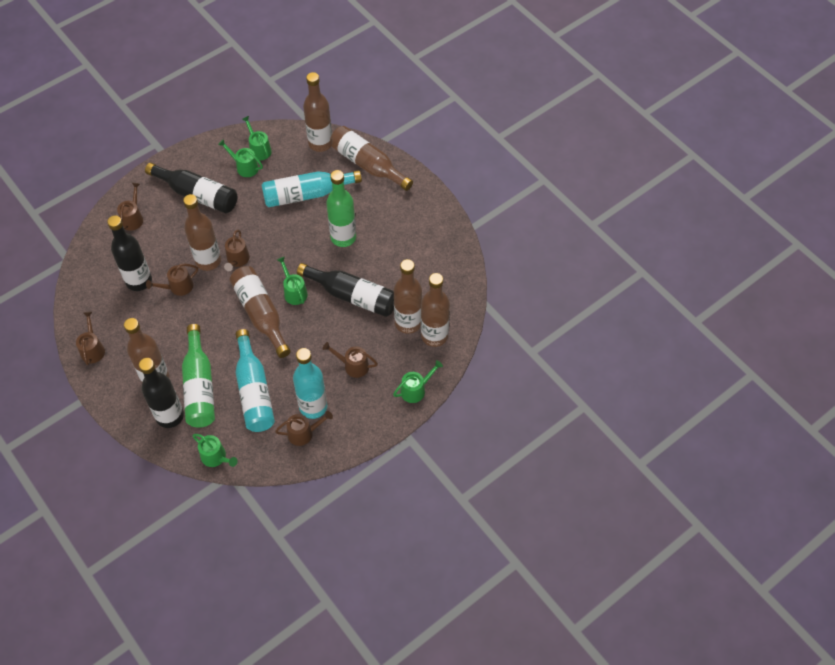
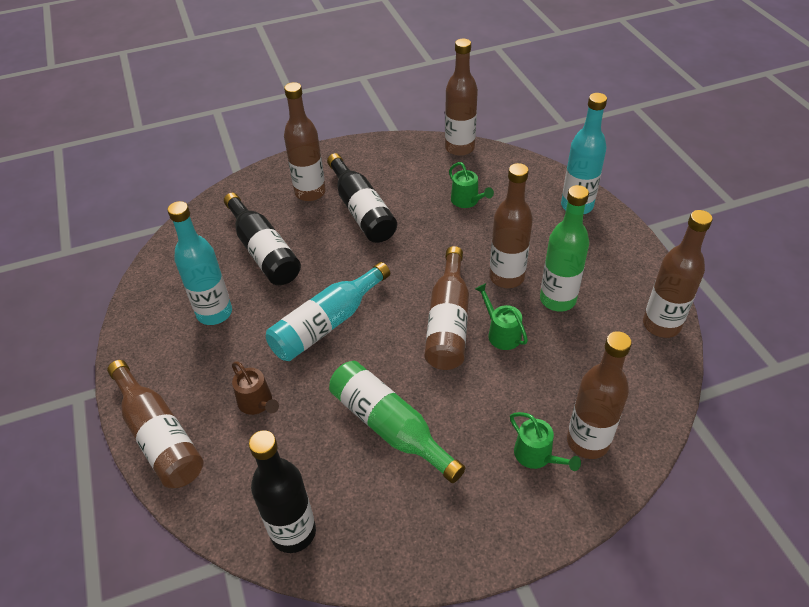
black bottle: [107,215,152,291] [139,358,184,428] [145,162,237,213] [297,263,394,317] = 4 -> [224,193,301,285] [249,430,316,553] [327,153,397,243] = 3
brown watering can: [76,312,105,365] [117,183,143,231] [146,264,198,296] [224,230,250,271] [275,411,333,446] [323,342,378,378] = 6 -> [232,362,279,415] = 1
green watering can: [192,434,238,467] [218,139,263,177] [242,116,272,161] [277,257,308,305] [393,360,443,403] = 5 -> [449,162,494,208] [475,283,528,350] [510,412,581,471] = 3

